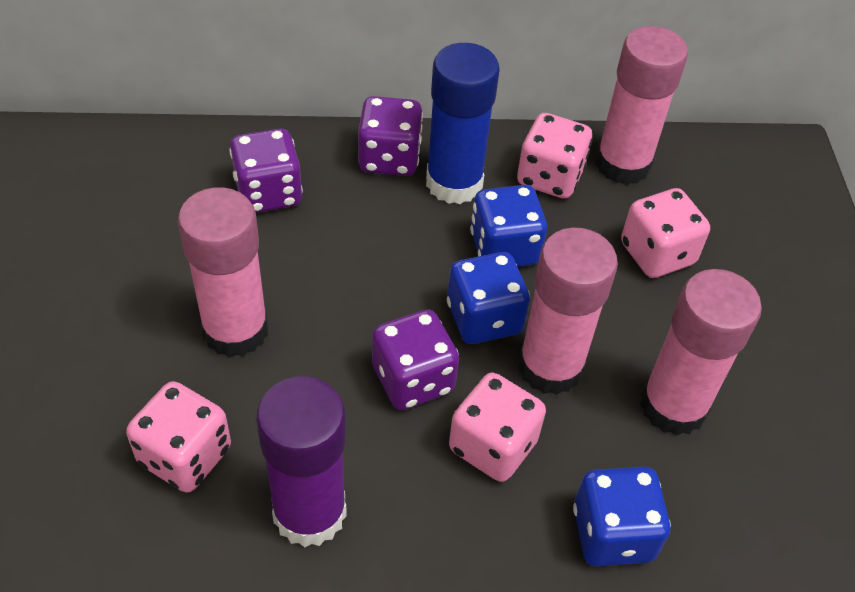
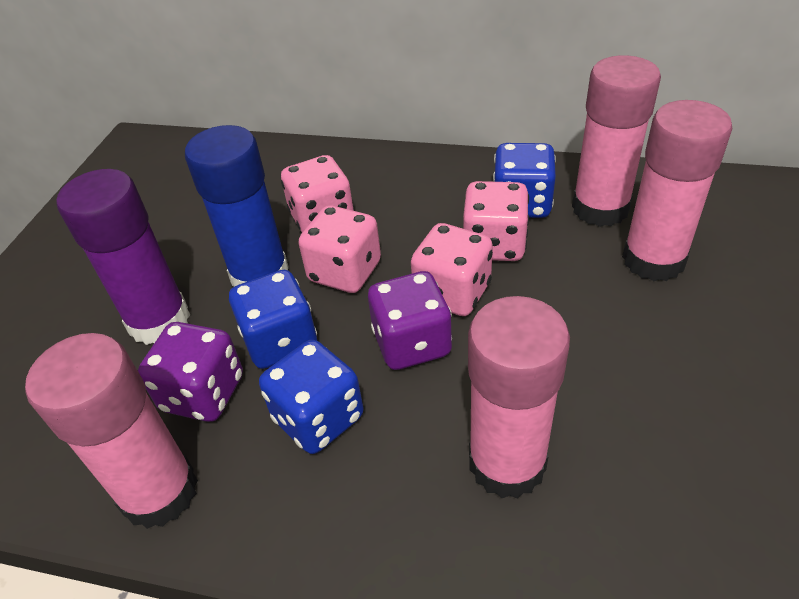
purple dice: [229,128,303,213] [358,96,423,176] [372,310,459,410] = 3 -> [138,322,243,422] [368,271,452,370] = 2

